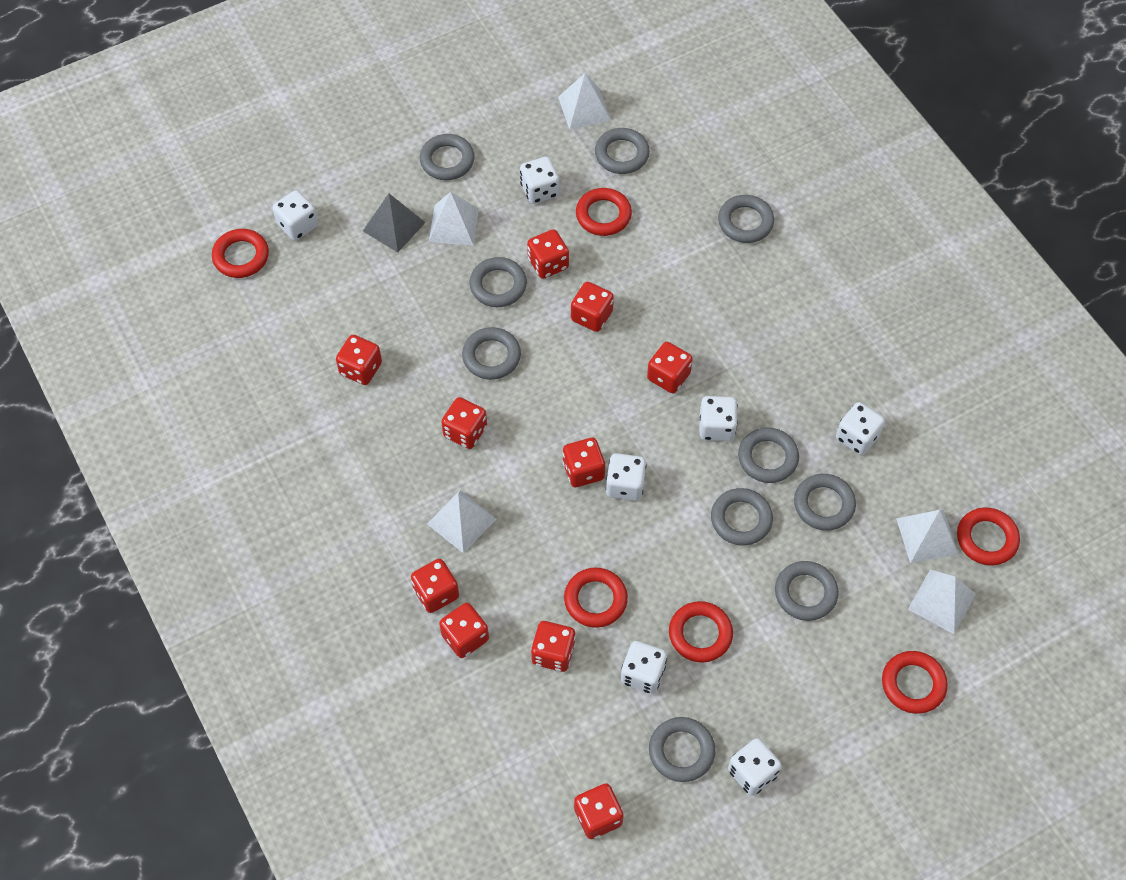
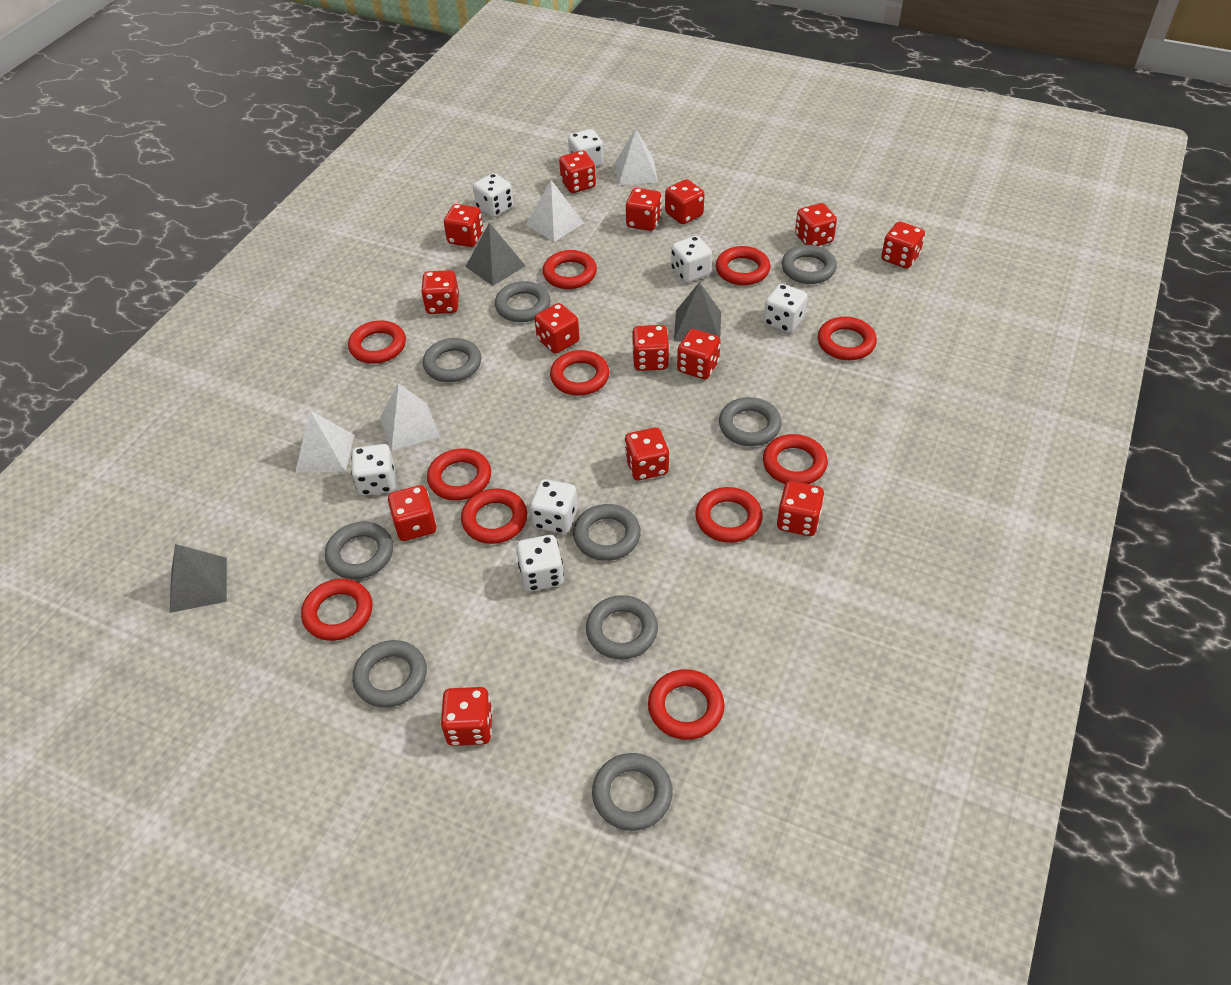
grey pyramid: [363,194,426,253] = 1 -> [170,544,227,613] [465,223,525,286] [674,282,721,341] = 3
grey ring: [420,134,475,180] [462,327,521,380] [469,257,527,307] [595,128,650,174] [649,717,716,782] [711,488,773,546] [718,195,774,243] [738,427,799,483] [775,561,839,621] [794,474,856,531] = 10 -> [325,522,393,579] [352,640,427,708] [423,338,481,382] [495,281,551,322] [573,504,641,561] [586,595,658,659] [592,753,673,831] [719,397,782,446] [782,245,837,284] = 9
red dice: [336,335,382,385] [411,559,459,613] [439,603,489,658] [441,397,487,449] [527,229,569,279] [531,621,576,672] [563,438,605,487] [571,282,614,332] [574,783,624,839] [647,342,693,393] = 10 -> [388,485,437,541] [421,270,459,314] [440,687,493,746] [444,204,483,247] [535,303,580,354] [559,151,596,193] [625,427,669,481] [626,188,662,231] [632,325,669,371] [665,179,704,224] [677,329,721,379] [777,481,824,536] [795,203,837,246] [881,222,925,268] = 14
red ring: [212,229,269,278] [564,567,628,628] [576,188,632,236] [669,601,733,663] [882,651,948,714] [957,507,1020,565] = 6 -> [301,579,372,641] [348,320,406,364] [427,448,491,501] [461,488,527,544] [543,250,597,289] [550,350,609,396] [648,669,724,740] [695,487,763,543] [716,246,771,285] [763,434,828,484] [818,317,877,360] = 11
white pyramid: [427,491,496,553] [429,192,479,246] [558,73,611,130] [896,510,958,563] [908,570,976,634] = 5 -> [295,410,354,472] [380,383,440,451] [526,180,584,242] [615,129,658,185] = 4

